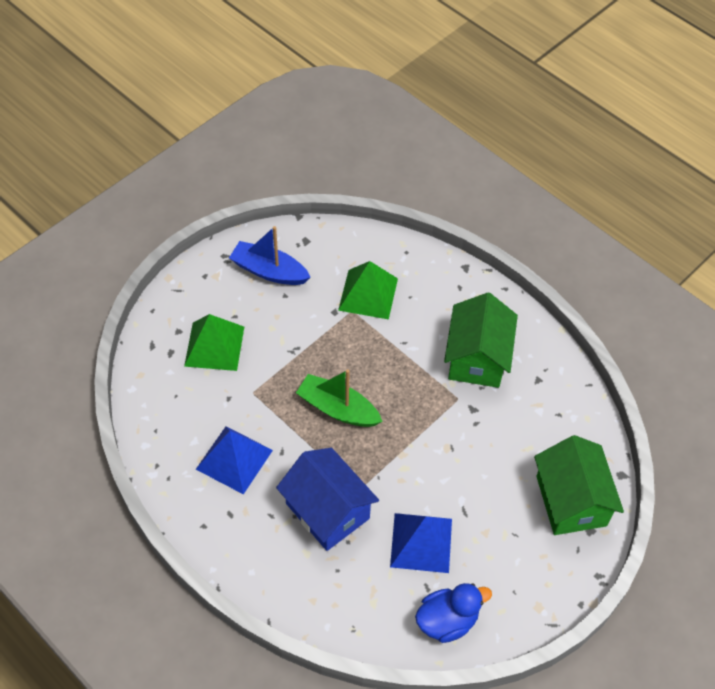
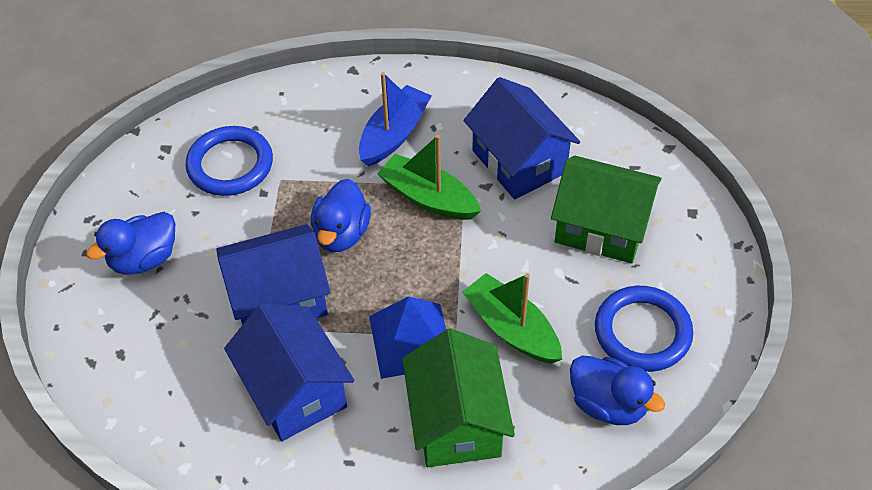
blue duck: [415,583,492,643] = 1 -> [86,212,175,275] [311,179,371,252] [570,356,665,425] = 3
blue house: [276,448,379,551] = 1 -> [216,224,330,325] [224,303,354,441] [464,77,580,199] = 3
blue pyramid: [196,426,273,495] [390,513,452,573] = 2 -> [369,296,446,379] = 1
blue ring: none = 0 -> [185,126,273,196] [595,286,693,372] = 2
green boat: [296,370,383,427] = 1 -> [377,135,481,220] [462,273,562,364] = 2
green pyramid: [184,314,244,371] [338,261,398,320] = 2 -> none = 0

